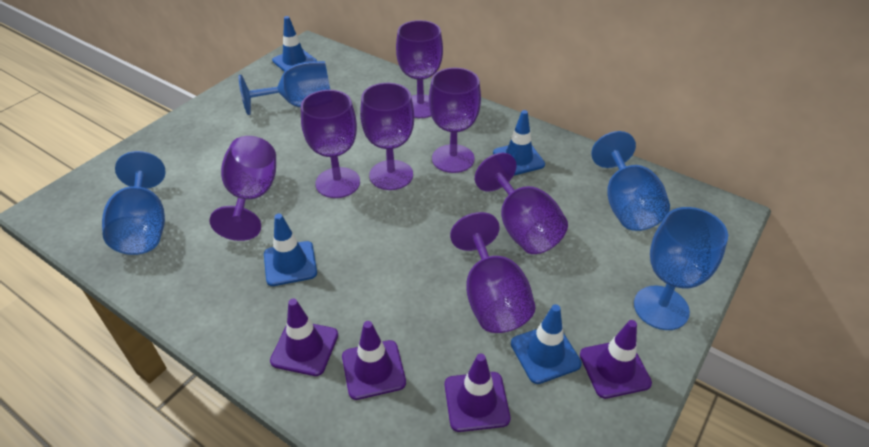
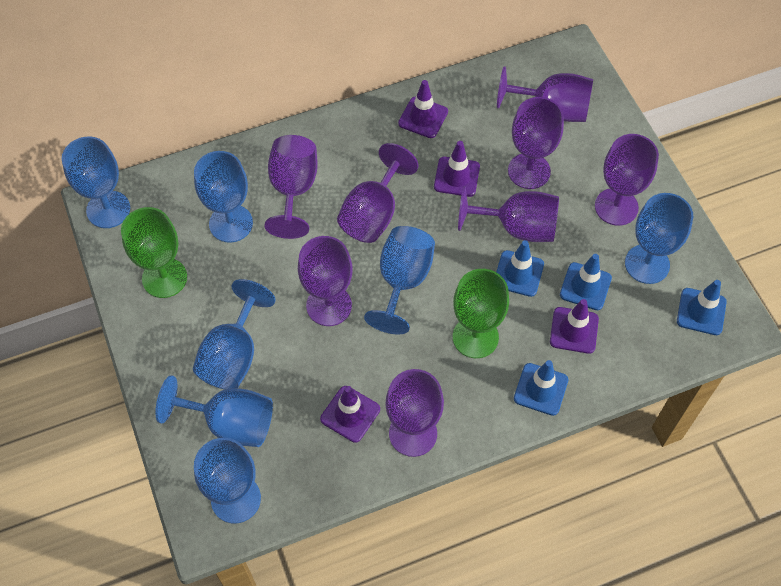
blue goblet: [102,151,166,255] [239,61,330,115] [591,131,670,231] [634,207,728,330] = 4 -> [62,137,130,228] [155,375,273,447] [193,279,276,389] [194,151,253,243] [194,438,261,524] [364,226,435,335] [625,193,693,284] = 7
green goblet: none = 0 -> [121,207,187,298] [453,269,509,358] = 2
purple goblet: [209,136,276,241] [301,90,360,198] [360,83,414,190] [396,20,443,118] [429,68,481,173] [450,212,536,333] [475,153,568,254] = 7 -> [264,135,318,239] [298,236,353,326] [337,143,418,243] [386,369,444,457] [458,186,559,242] [497,66,593,122] [508,97,564,189] [595,134,659,226] = 8

